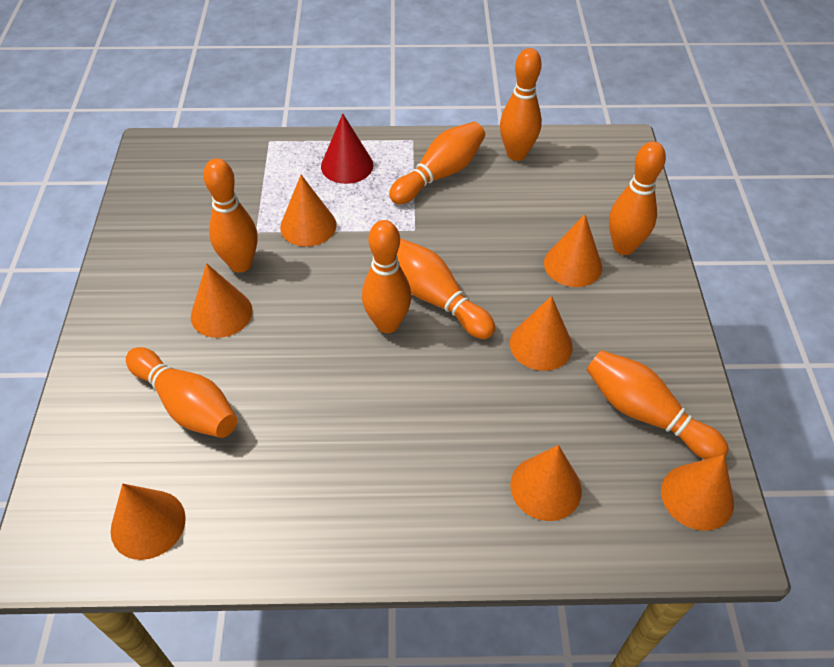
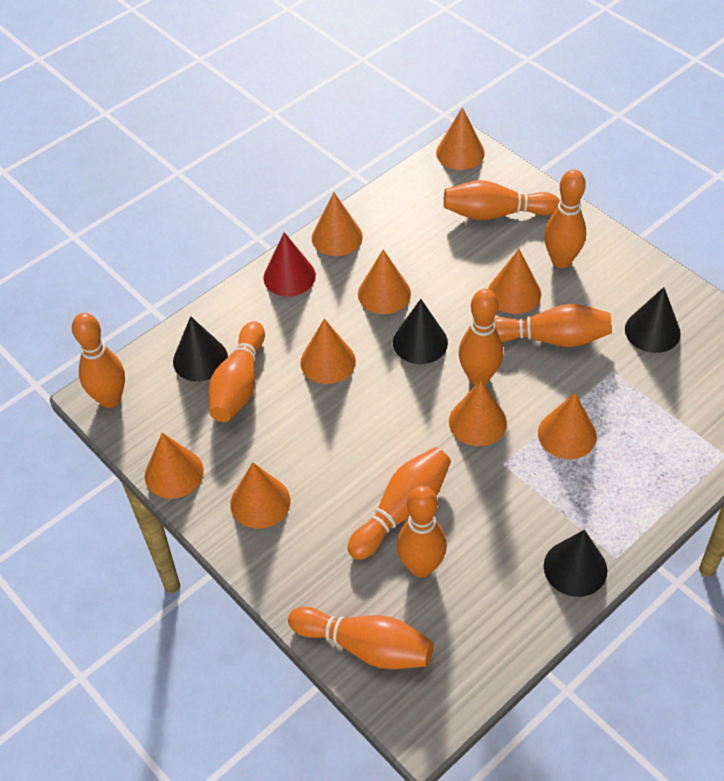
black cone: none = 0 -> [173,316,228,381] [393,299,448,364] [544,530,607,597] [625,287,681,353] = 4
orange bowling pin: [126,347,237,438] [203,158,258,273] [362,220,411,333] [389,122,485,204] [397,238,495,339] [500,48,542,161] [587,350,729,459] [609,141,666,255] = 8 -> [72,313,125,408] [209,321,265,422] [288,607,434,669] [348,447,451,560] [397,486,447,578] [443,180,560,220] [459,289,503,385] [494,304,612,347] [544,169,586,268] = 9
orange cone: [110,484,186,560] [191,263,253,338] [280,175,337,247] [510,296,573,371] [510,445,582,521] [544,214,602,287] [661,455,734,531] = 7 -> [145,433,204,499] [230,462,290,529] [300,319,356,384] [312,193,363,256] [358,249,411,314] [436,107,485,170] [449,380,507,446] [488,249,541,314] [538,393,597,459] = 9

